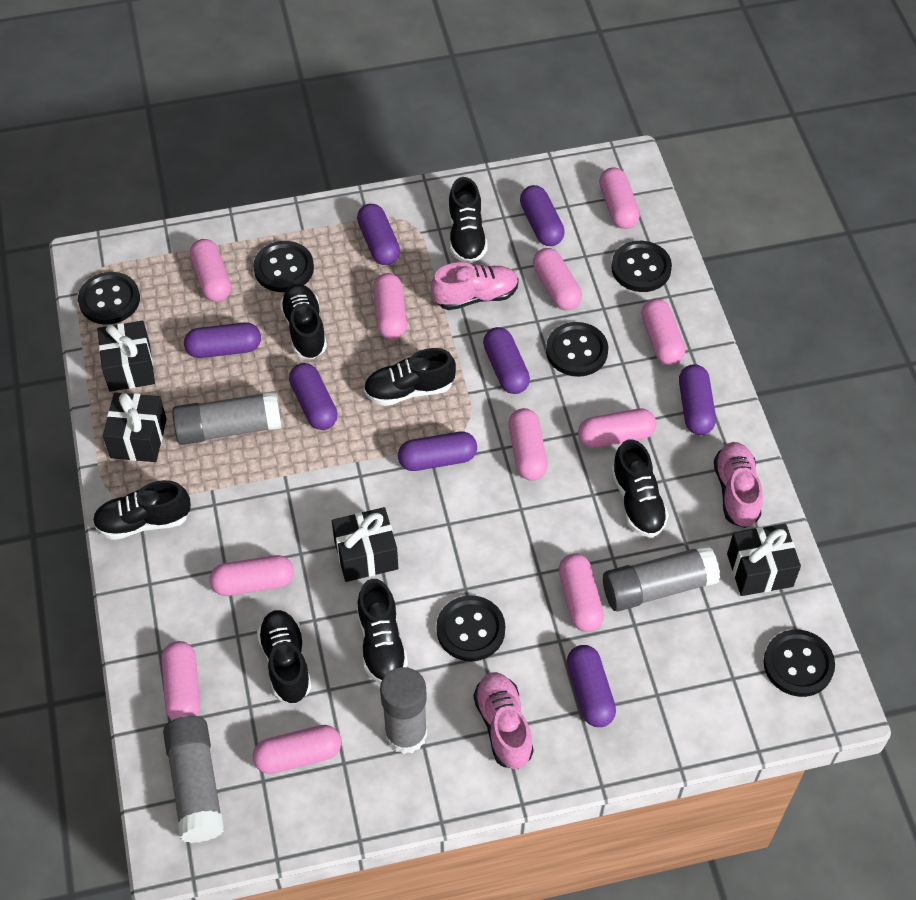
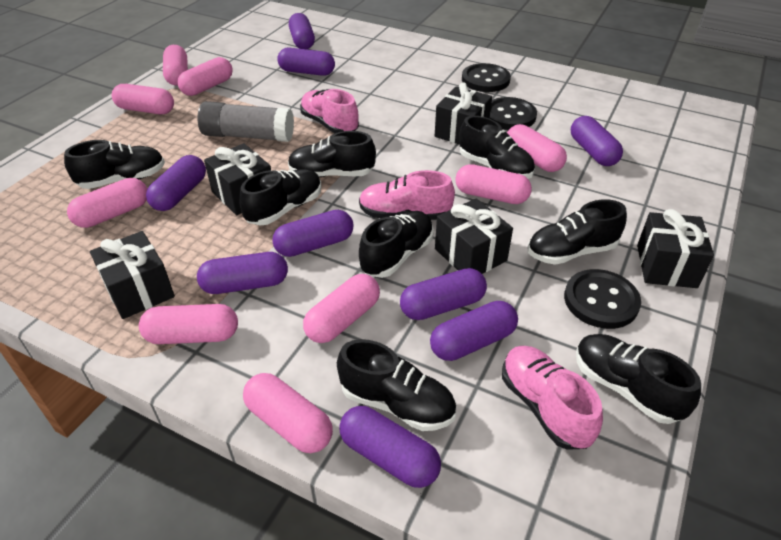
black button: [78,272,140,325] [253,241,314,292] [436,595,505,661] [546,322,608,377] [611,241,672,292] [764,630,835,697] = 6 -> [462,63,511,92] [490,97,537,130] [564,269,641,329] = 3
black gift: [98,321,155,392] [103,392,167,462] [332,507,398,582] [727,524,801,596] = 4 -> [90,231,175,319] [204,143,271,215] [435,82,492,145] [435,198,513,274] [637,209,714,288] = 5
black shoe: [93,480,191,540] [257,610,311,703] [280,284,327,359] [357,579,408,683] [364,348,456,406] [448,177,488,264] [611,439,669,538] = 7 -> [64,140,165,189] [239,169,321,226] [288,131,376,178] [337,339,456,431] [359,211,434,278] [459,116,535,179] [527,200,627,265] [576,334,701,424] = 8
grey glue stick: [163,716,224,843] [172,391,282,445] [380,667,427,754] [603,544,720,611] = 4 -> [198,101,294,142] = 1
pink capsule: [162,641,200,720] [190,239,231,302] [210,555,294,596] [253,725,341,774] [373,273,407,340] [509,408,548,481] [533,248,582,310] [559,553,604,632] [578,408,656,448] [599,168,640,229] [641,299,685,365] = 11 -> [67,178,147,228] [112,84,174,114] [139,304,238,344] [163,45,188,85] [177,57,233,96] [243,373,333,453] [303,274,380,343] [455,164,532,204] [507,124,567,172] = 9
purple capsule: [184,322,261,358] [289,363,338,430] [357,204,400,265] [398,432,477,471] [483,327,530,394] [520,185,565,246] [567,645,616,727] [679,364,716,435] = 8 -> [146,155,206,211] [197,252,288,294] [272,210,353,257] [277,48,335,76] [289,13,315,49] [339,406,441,488] [400,268,487,320] [430,301,518,361] [571,116,623,166] = 9

